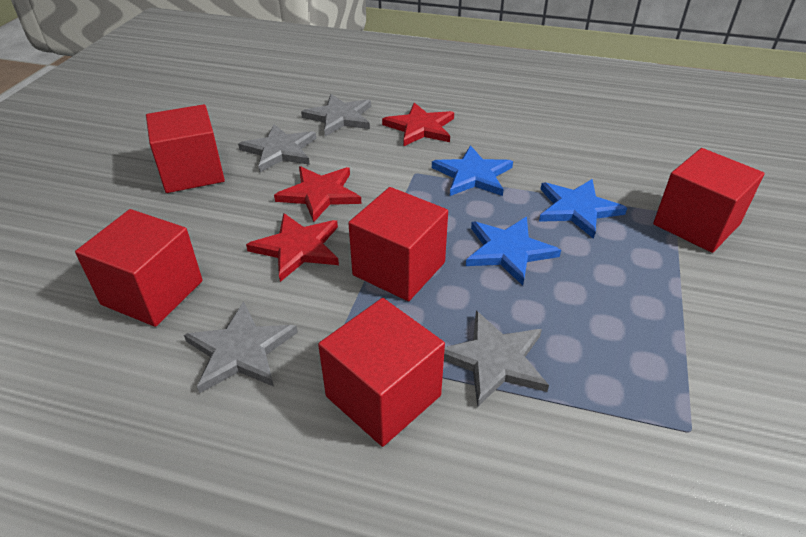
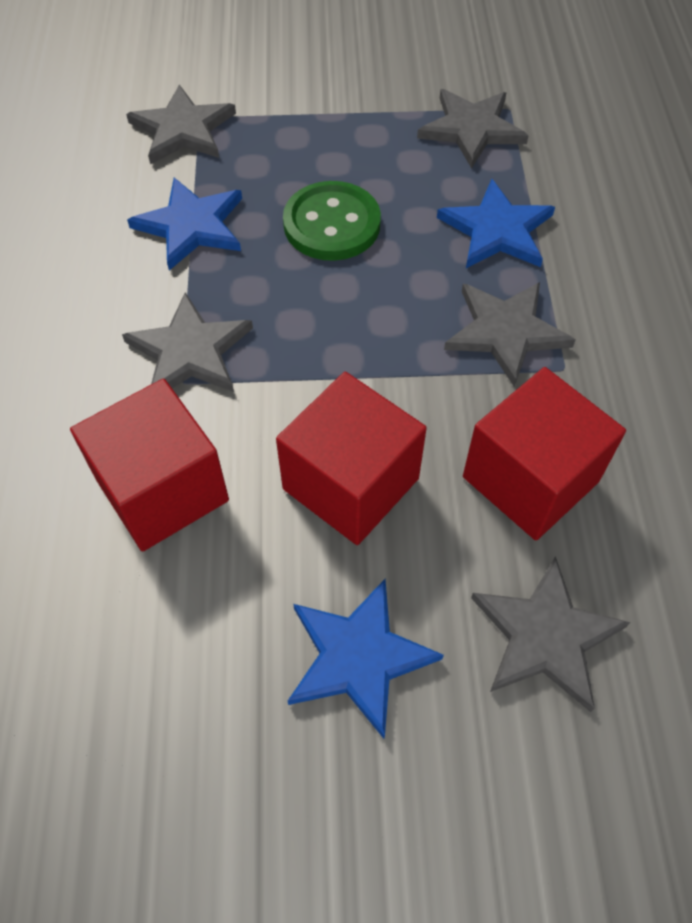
green button: none = 0 -> [283,181,381,261] = 1
grey star: [184,301,298,393] [238,124,316,172] [301,94,371,136] [444,311,549,407] = 4 -> [122,292,253,392] [126,85,236,164] [417,89,529,169] [444,282,575,387] [471,556,630,712] = 5
red cube: [75,209,203,327] [146,104,225,193] [318,298,445,447] [348,187,448,301] [653,148,765,253] = 5 -> [70,379,229,552] [276,372,427,545] [463,367,626,541] = 3
red star: [246,213,339,282] [274,166,361,222] [382,103,454,147] = 3 -> none = 0

